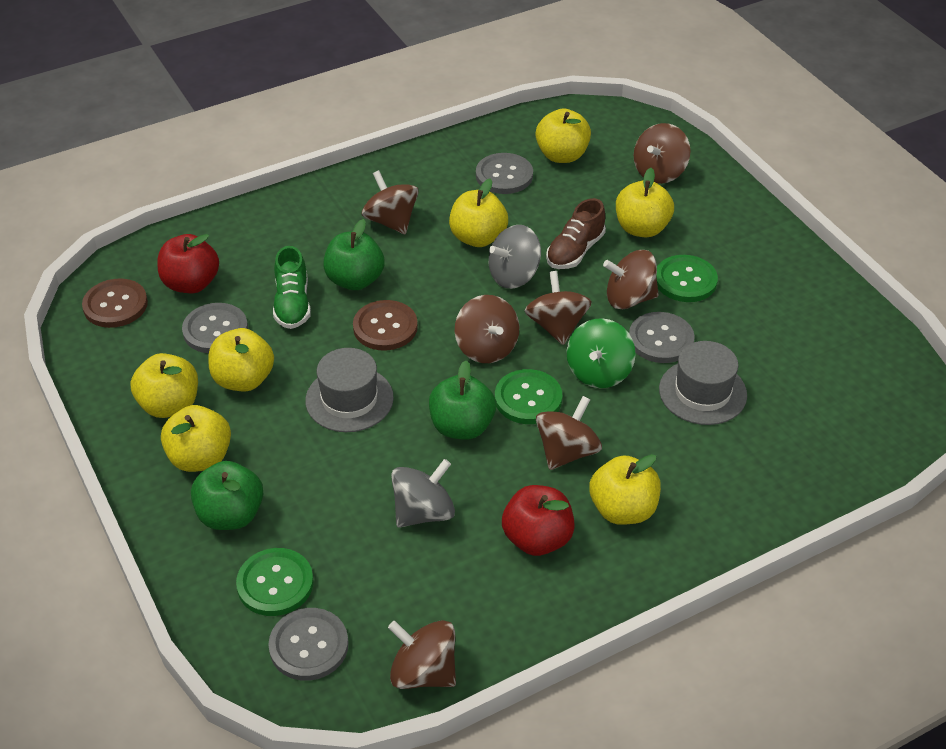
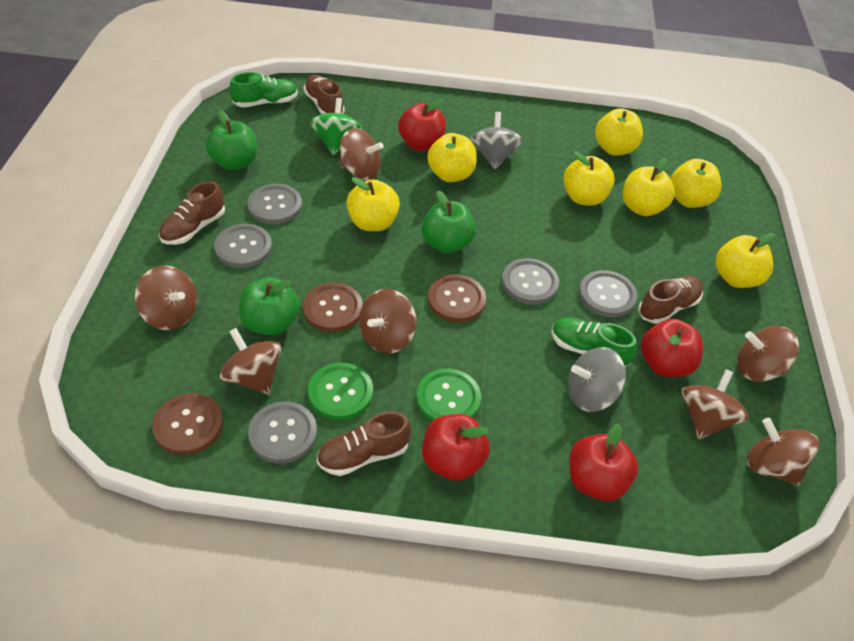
brown button: [82,278,148,328] [353,300,418,351] = 2 -> [152,393,223,455] [303,283,363,332] [428,274,486,322] = 3
brown shoe: [546,198,606,269] = 1 -> [159,181,225,245] [304,75,345,114] [317,412,411,476] [638,276,703,324] = 4
green button: [236,548,314,616] [495,369,562,424] [657,255,718,302] = 3 -> [308,363,373,420] [416,369,481,421] = 2
green shoe: [273,246,311,329] = 1 -> [230,72,298,108] [551,318,637,367] = 2
grey button: [182,303,248,353] [268,608,349,681] [476,153,533,194] [629,312,695,363] = 4 -> [214,224,272,268] [248,184,302,224] [248,401,317,463] [502,258,559,304] [579,270,637,317] = 5
grey hat: [305,348,394,432] [659,341,747,425] = 2 -> none = 0
red apple: [157,234,219,293] [502,485,575,556] = 2 -> [398,99,446,151] [422,414,490,481] [569,424,638,501] [641,319,703,377] = 4

